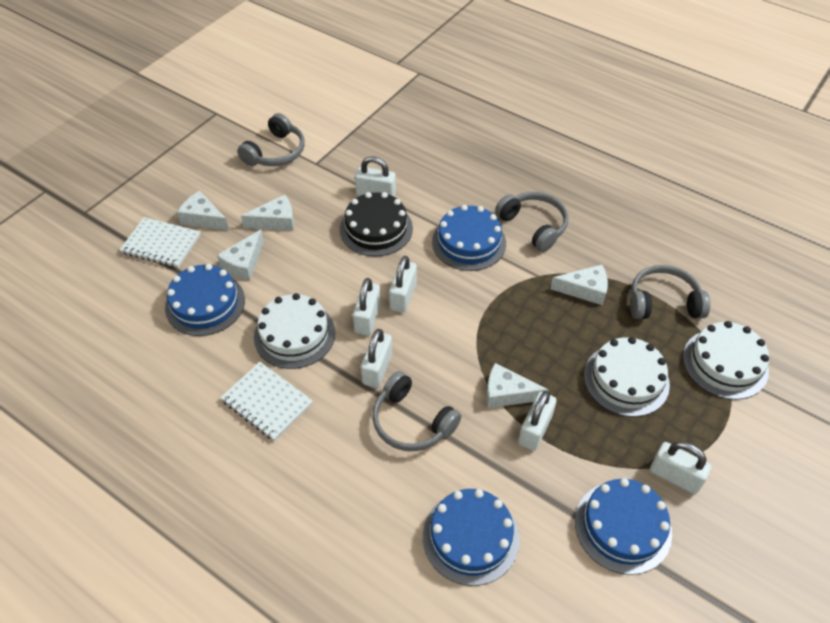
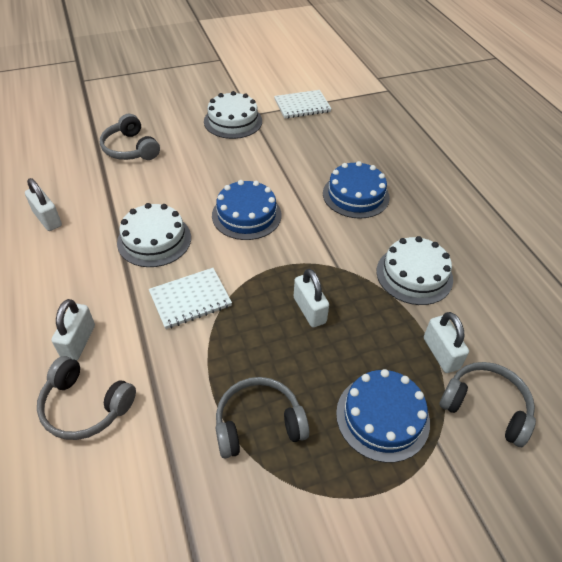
black cake: [340,192,413,257] = 1 -> none = 0
blue cake: [165,264,245,336] [423,489,519,586] [432,205,506,271] [575,478,672,575] = 4 -> [212,180,282,240] [323,161,390,219] [336,369,430,463] = 3
white cheese: [177,191,229,230] [217,230,264,280] [241,195,294,231] [486,363,548,408] [550,265,608,305] = 5 -> none = 0
white padlock: [353,278,381,336] [355,156,396,196] [361,329,392,388] [389,256,417,313] [518,391,557,451] [650,441,712,494] = 6 -> [25,178,62,231] [52,299,95,361] [294,269,329,327] [424,312,469,373] = 4

